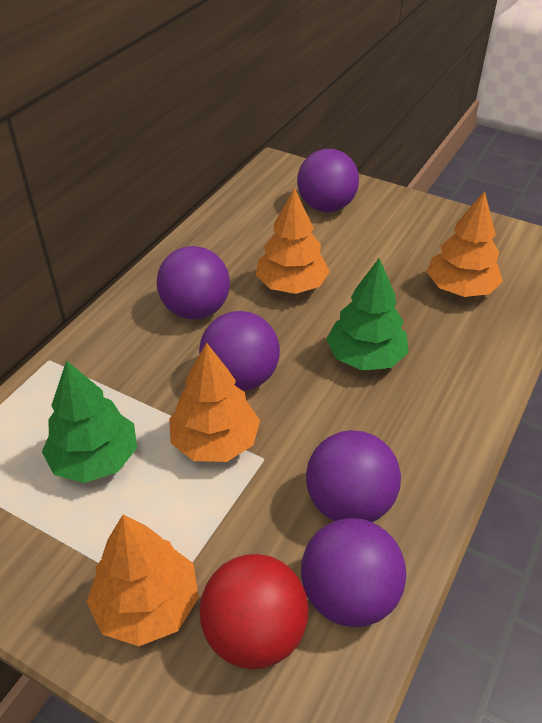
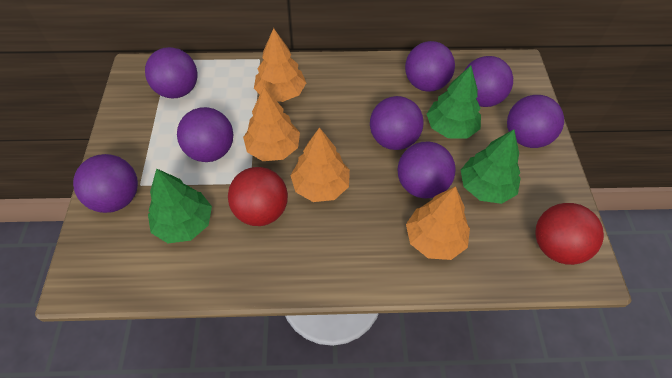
green tree: [42,360,137,483] [326,258,409,370] = 2 -> [148,168,212,243] [427,66,481,139] [461,129,521,204] = 3
purple ball: [157,246,230,319] [199,311,280,391] [297,149,359,212] [301,518,406,627] [306,430,401,522] = 5 -> [73,154,138,213] [145,47,198,98] [177,107,233,162] [370,96,424,150] [398,142,456,199] [405,41,455,92] [464,56,513,107] [507,95,564,148] = 8
red ball: [199,554,309,669] = 1 -> [228,167,288,226] [535,203,604,265] = 2

